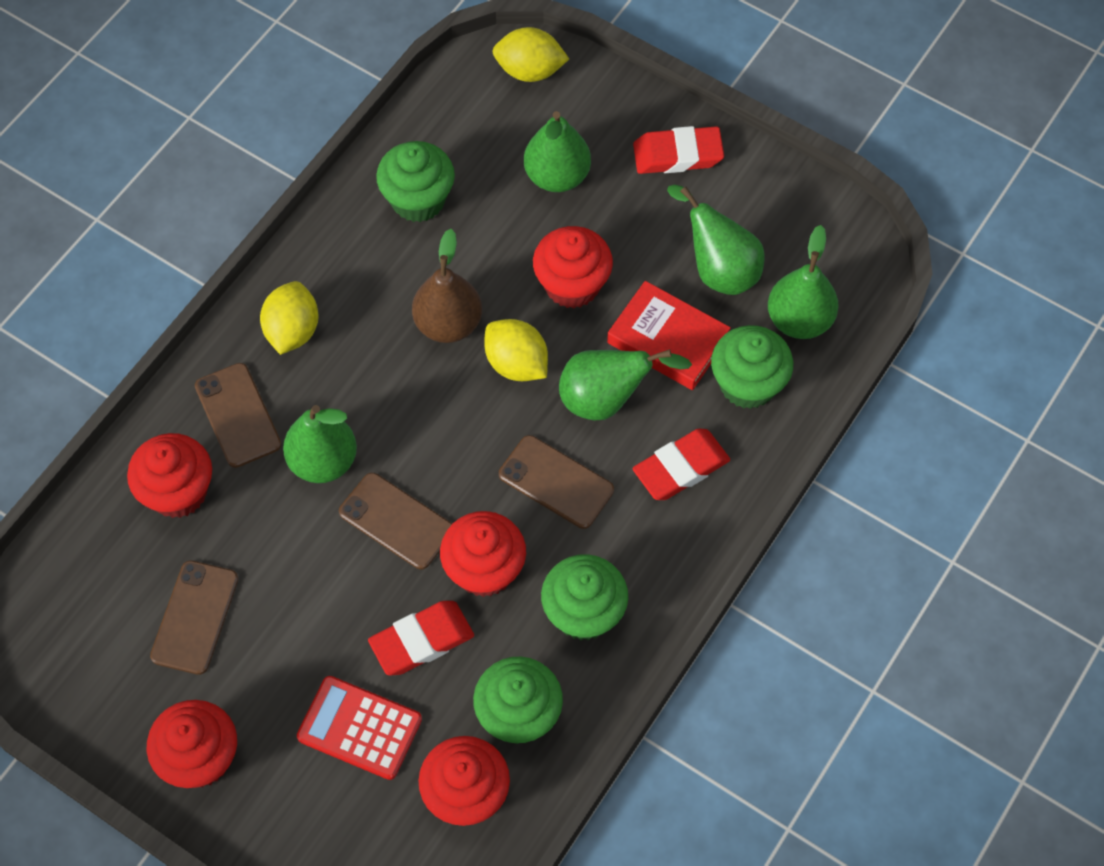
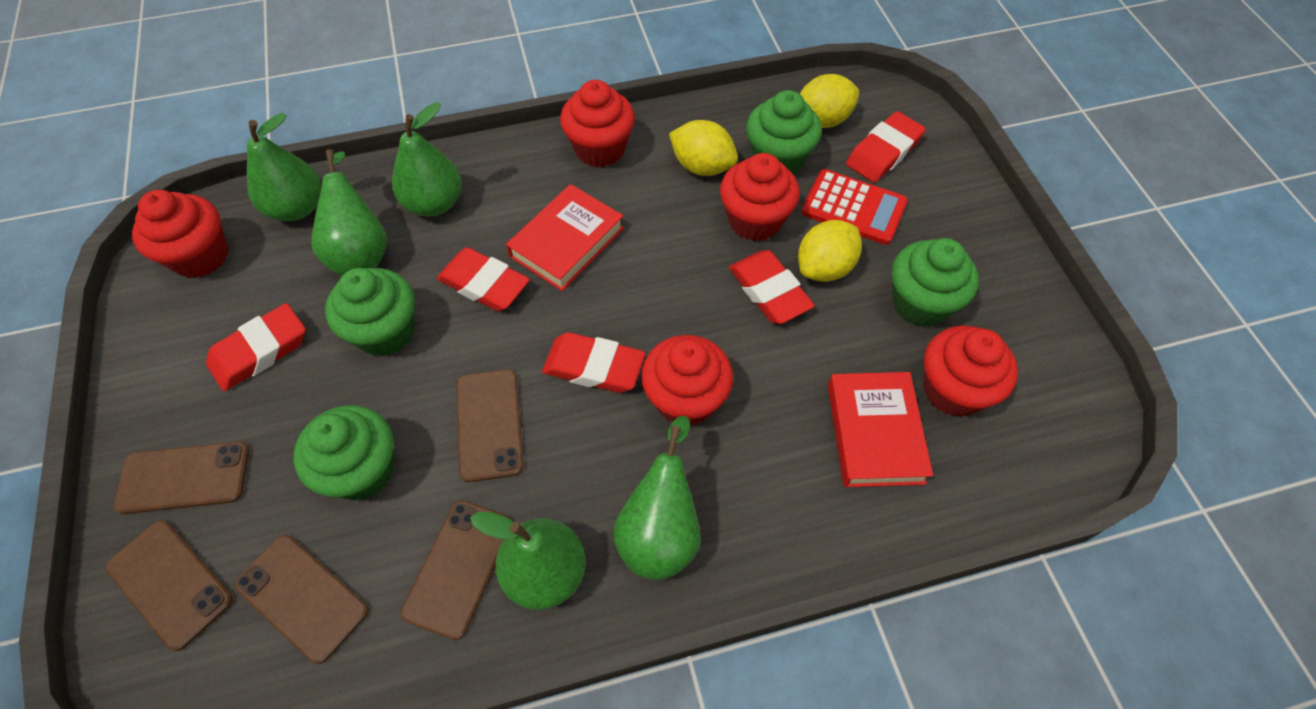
brown pear: [412,229,482,343] = 1 -> none = 0
brown phone: [150,560,239,675] [195,363,281,468] [339,473,452,569] [499,435,614,529] = 4 -> [106,520,233,651] [114,441,249,514] [234,535,369,664] [401,500,512,640] [456,369,524,483] = 5
red book: [607,281,731,390] = 1 -> [506,184,624,291] [828,372,933,487] = 2
red eraser: [368,601,474,675] [633,126,724,174] [633,429,730,500] = 3 -> [206,303,306,391] [437,247,530,311] [542,332,646,393] [729,250,815,324] [846,111,926,183] = 5

